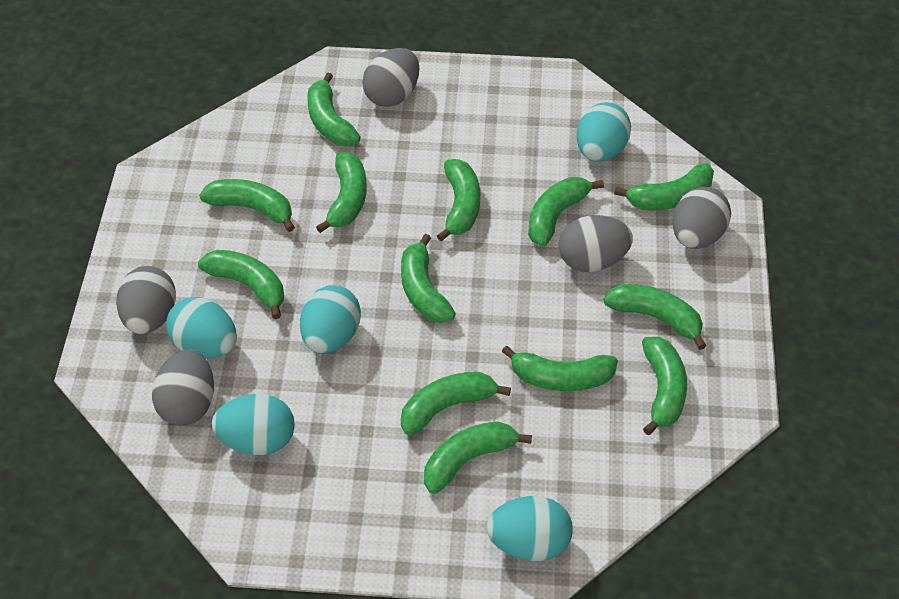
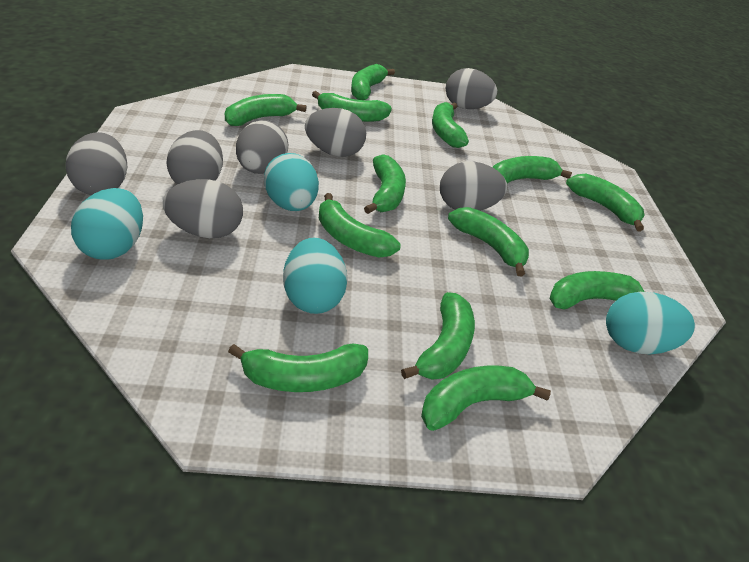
grey egg: [116,266,176,334] [152,349,214,426] [362,48,419,107] [559,215,633,272] [673,187,731,249] = 5 -> [66,132,127,195] [163,179,243,238] [166,130,223,184] [236,120,288,174] [305,108,366,157] [440,162,507,211] [446,68,497,109] = 7
turquoise egg: [166,297,237,359] [212,394,295,455] [300,285,361,353] [486,496,573,561] [577,102,631,162] = 5 -> [71,188,143,260] [264,153,319,211] [283,238,348,314] [606,292,695,355] = 4

